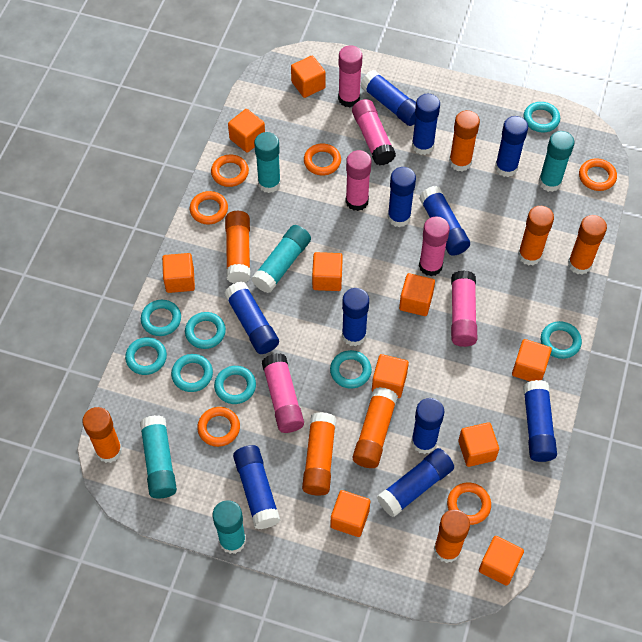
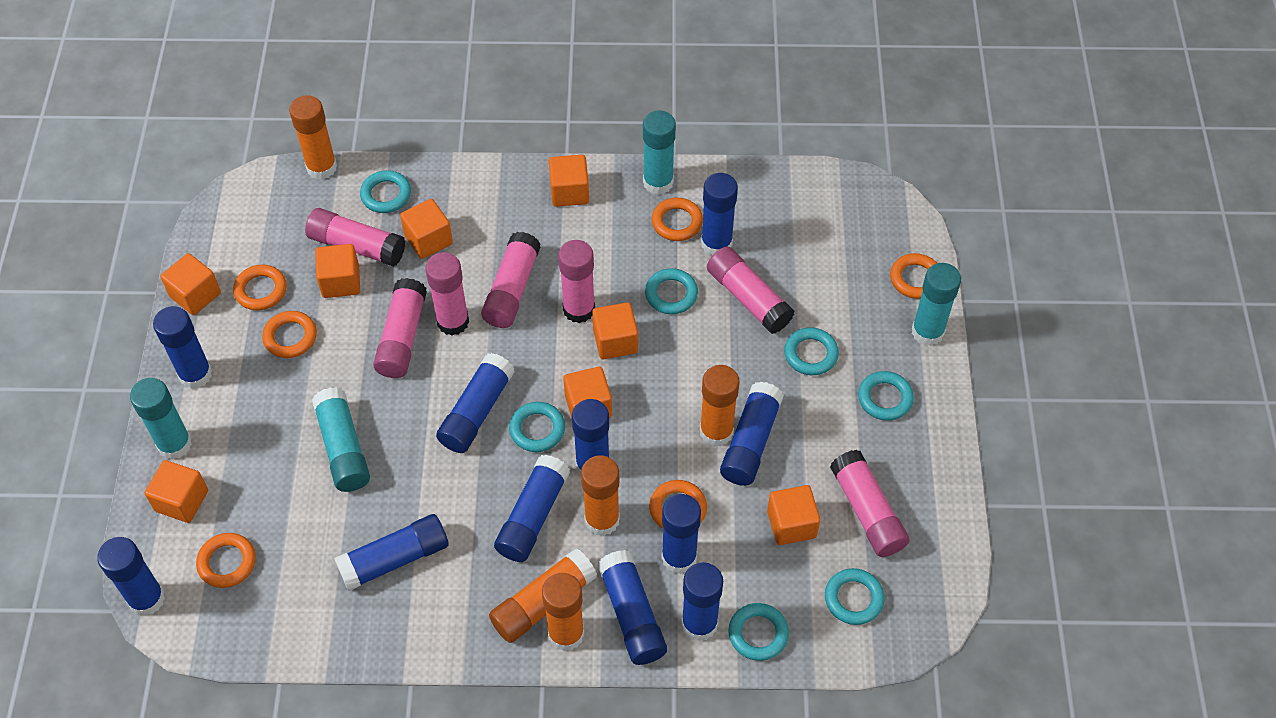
orange cube: [162,253,195,293] [228,109,265,153] [291,56,326,98] [312,252,343,291] [330,490,370,537] [372,354,409,398] [399,273,435,316] [458,422,499,467] [479,536,524,586] [512,339,552,381] = 10 -> [145,460,208,523] [160,253,221,315] [315,244,360,298] [400,199,453,259] [549,155,589,207] [563,367,612,418] [592,302,638,359] [767,485,820,545] = 8
orange glue stick: [82,407,122,463] [225,211,251,283] [302,412,336,496] [353,387,398,468] [434,510,470,563] [449,110,480,171] [518,206,554,266] [568,215,607,275] = 8 -> [289,95,337,180] [489,548,597,643] [542,573,584,651] [581,455,620,536] [700,365,740,447] = 5
pink glue stick: [262,353,304,433] [338,45,362,107] [346,150,372,211] [352,99,396,166] [419,216,450,276] [451,270,477,347] = 6 -> [305,208,405,267] [373,278,427,378] [425,252,469,336] [481,232,540,328] [558,240,595,323] [707,247,794,334] [830,450,910,557] = 7
turquoise glue stick: [140,415,177,499] [212,500,246,554] [251,225,311,293] [254,132,281,193] [539,131,575,192] = 5 -> [130,378,192,460] [312,387,370,492] [643,110,676,195] [912,263,961,346] = 4
turquoise ring: [125,337,167,375] [141,300,181,336] [171,354,213,392] [185,312,226,349] [214,366,256,404] [330,350,372,389] [523,102,560,132] [541,321,582,359] = 8 -> [360,170,411,213] [509,402,565,452] [645,268,698,314] [728,603,789,661] [784,327,839,375] [825,568,885,625] [858,371,914,421] = 7

